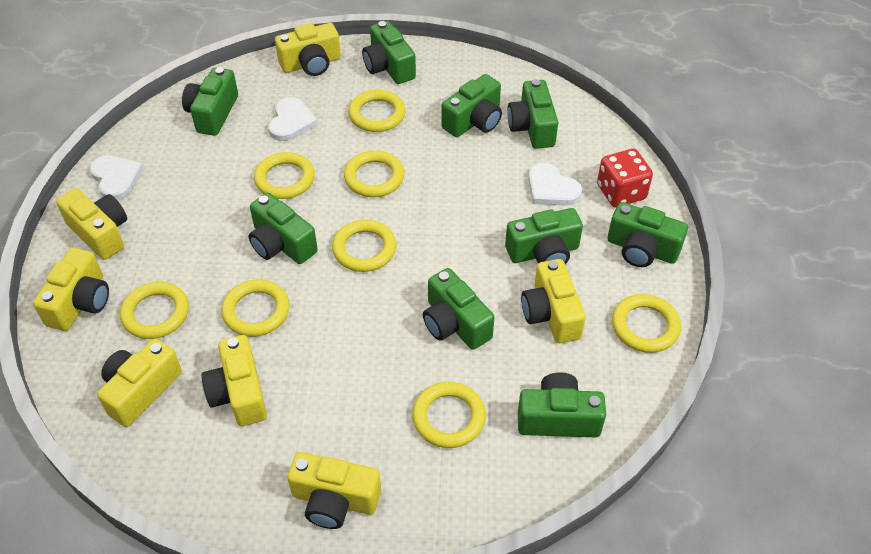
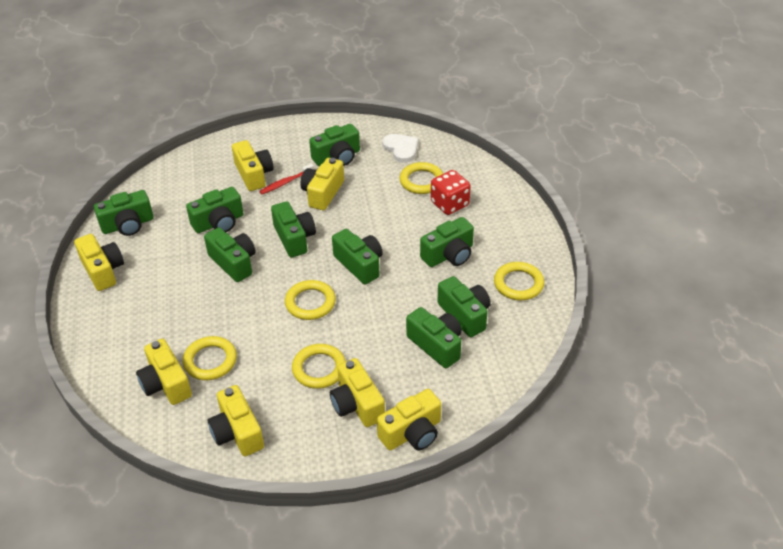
red toothbrush: none = 0 -> [259,163,314,194] = 1
white heart: [90,155,143,200] [268,97,318,141] [528,163,582,206] = 3 -> [382,134,418,163] = 1
yellow ring: [120,282,189,339] [221,279,290,337] [254,152,315,199] [332,220,397,272] [344,151,404,197] [348,90,406,132] [412,382,486,448] [612,294,681,353] = 8 -> [183,336,237,380] [285,280,336,320] [292,344,346,389] [400,162,443,194] [494,262,544,300] = 5

